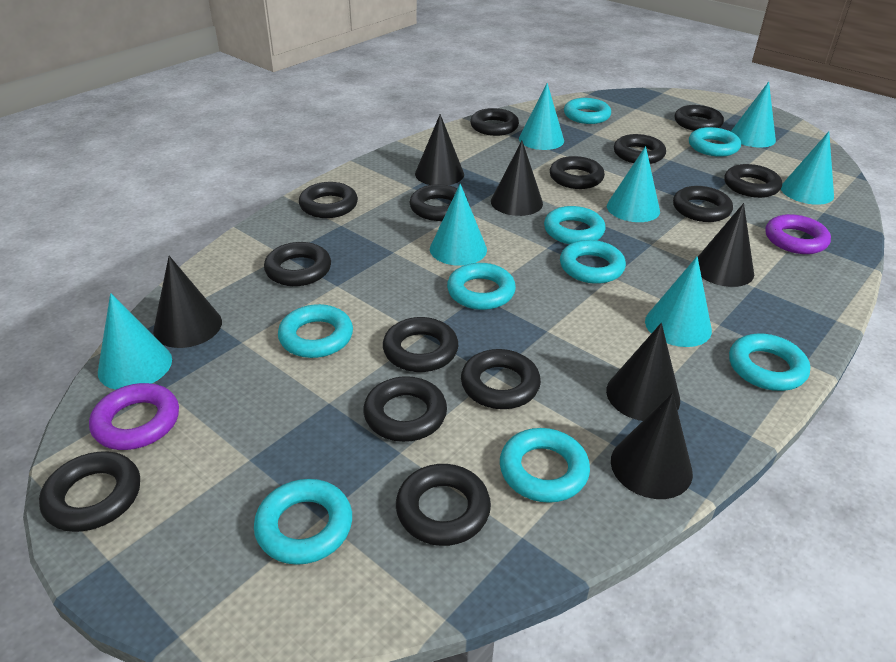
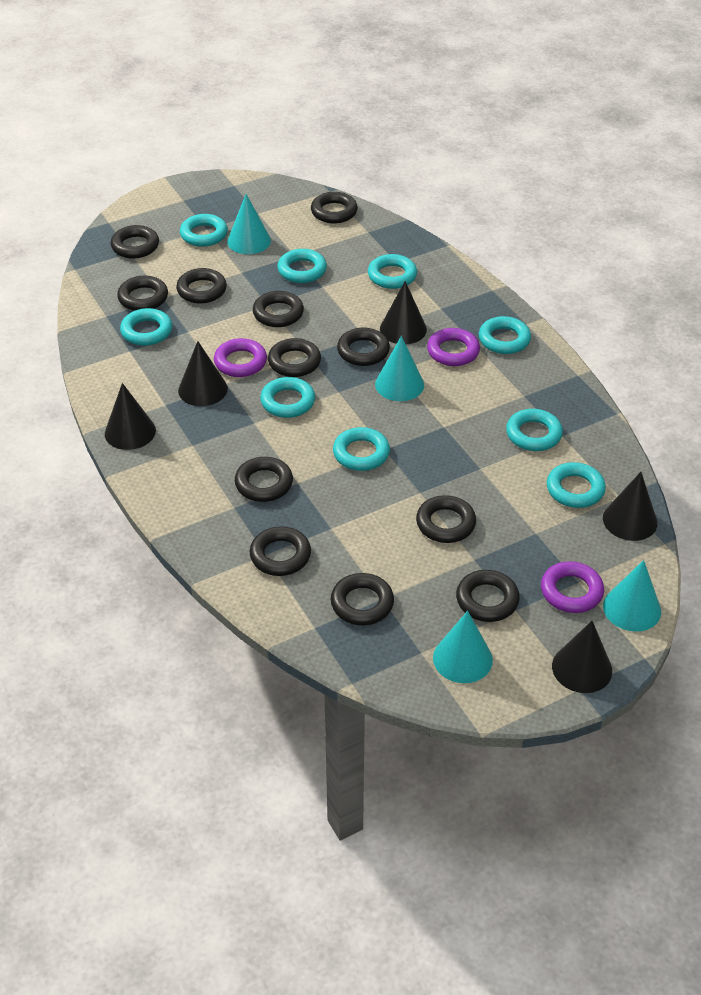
black cone: [153,256,222,348] [415,114,464,185] [491,141,543,216] [606,323,680,421] [611,393,693,499] [698,203,754,287] = 6 -> [105,383,156,450] [178,341,228,406] [380,281,427,344] [552,621,612,693] [603,472,658,541] = 5
black ring: [39,451,140,532] [264,242,331,286] [299,182,358,218] [363,376,447,442] [383,317,458,372] [396,464,491,546] [410,184,468,221] [461,349,541,409] [470,108,519,136] [550,156,605,189] [614,134,666,164] [673,186,733,222] [675,105,724,131] [725,164,782,198] = 14 -> [111,225,159,259] [117,276,168,311] [176,268,227,304] [235,457,293,502] [250,526,311,576] [253,291,304,327] [268,338,321,377] [311,192,358,223] [331,573,394,625] [337,328,390,366] [416,495,476,543] [456,570,520,622] = 12
purple ring: [89,383,179,450] [765,214,831,254] = 2 -> [214,338,267,377] [427,328,480,366] [541,561,604,613] = 3
turquoise cone: [98,293,172,390] [430,184,487,266] [519,83,564,150] [607,146,660,222] [645,256,712,347] [731,82,776,147] [781,131,834,205] = 7 -> [227,194,271,254] [375,336,424,401] [433,611,493,683] [603,560,661,632] = 4

